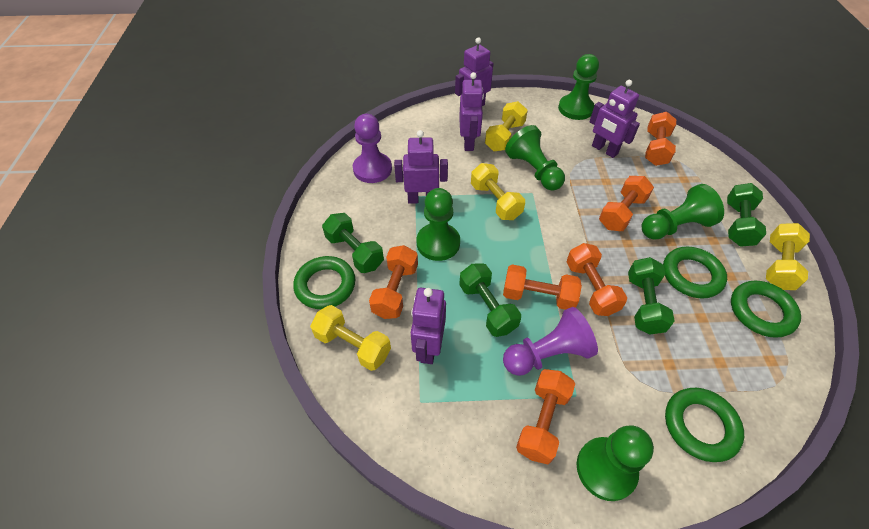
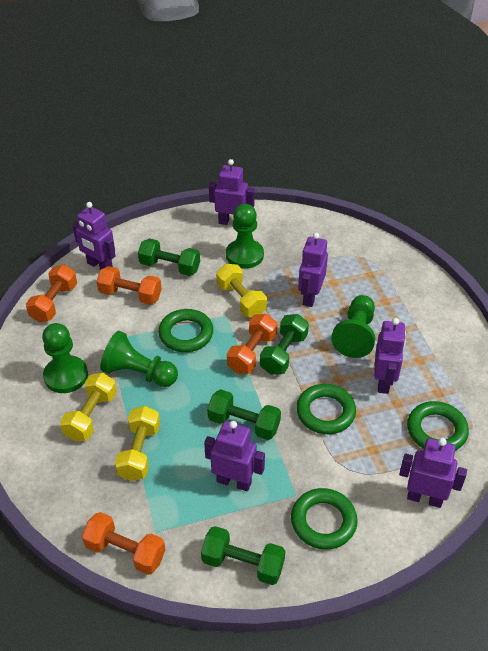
green pawn: [417,188,460,261] [505,125,565,191] [558,54,599,120] [577,425,654,501] [642,184,724,240] = 5 -> [42,323,88,393] [100,331,178,387] [226,204,264,269] [331,295,375,358] = 4
orange dumbbell: [369,245,418,319] [503,264,582,310] [516,369,575,464] [567,243,627,316] [599,176,654,231] [645,112,676,166] = 6 -> [26,265,77,323] [82,512,165,575] [96,266,162,305] [227,314,277,374] = 4
purple pawn: [353,114,392,183] [503,307,598,376] = 2 -> none = 0
purple robot: [394,130,448,204] [411,288,446,364] [455,37,494,106] [459,72,484,151] [590,80,640,158] = 5 -> [73,202,116,270] [204,421,265,492] [209,159,255,225] [298,233,328,307] [374,318,406,394] [399,438,467,508] = 6
yellow dumbbell: [310,305,391,371] [471,163,525,220] [485,101,528,151] [766,223,810,290] = 4 -> [60,373,117,441] [115,406,160,481] [216,264,267,317] = 3

